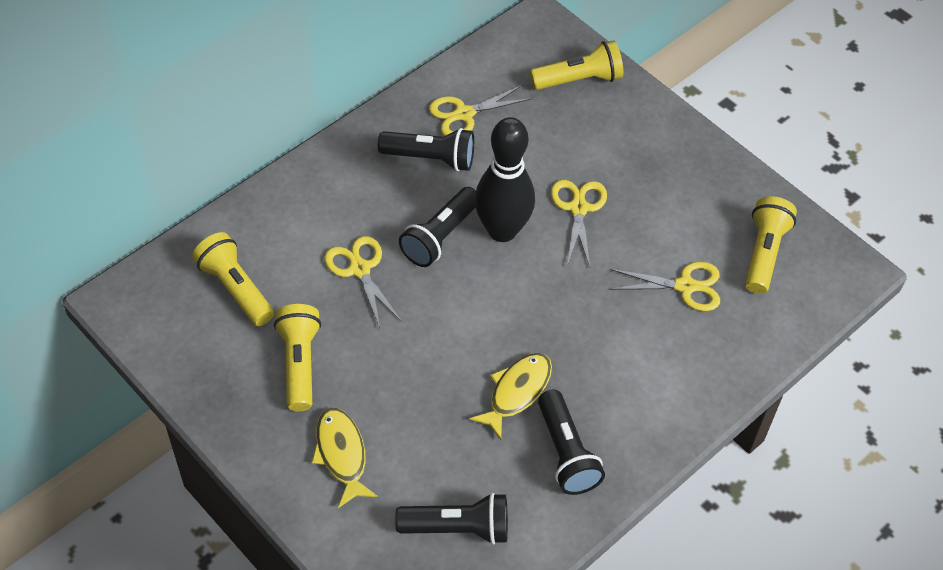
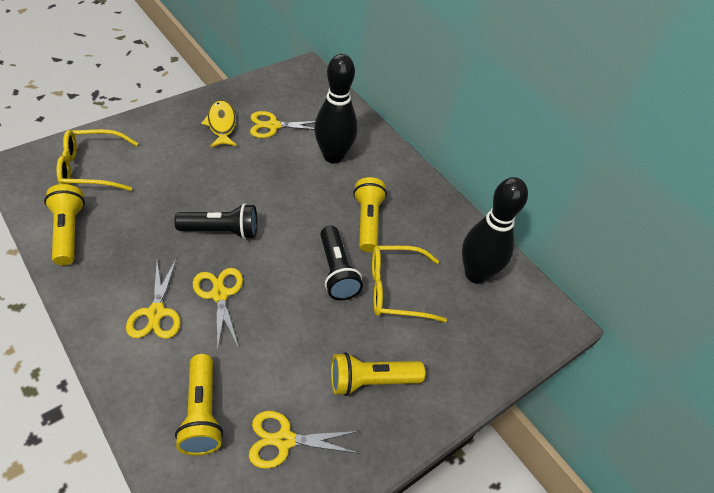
black bowling pin: [475,117,535,242] = 1 -> [314,54,358,163] [462,177,528,284] = 2
black flashlight: [378,128,474,171] [395,493,508,545] [399,187,476,267] [538,390,605,495] = 4 -> [174,204,257,240] [320,226,363,300] = 2
yellow fish: [312,408,378,508] [469,353,552,440] = 2 -> [201,100,237,147] = 1
yellow glasses: none = 0 -> [57,129,138,191] [372,246,447,323] = 2

